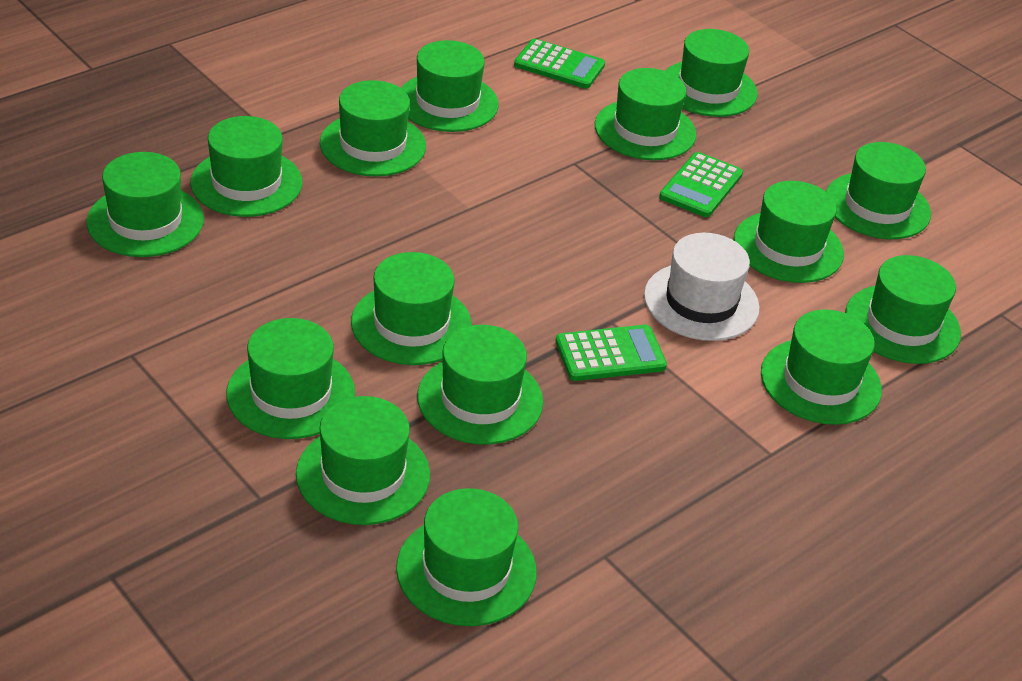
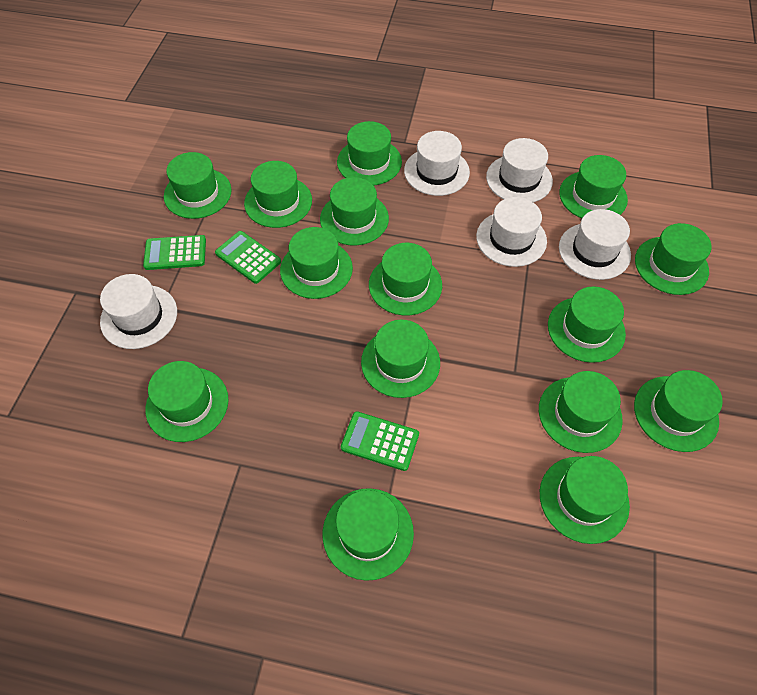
white hat: [644,233,759,341] = 1 -> [100,274,177,349] [404,131,470,196] [476,197,547,267] [486,138,553,202] [559,209,631,280] = 5

